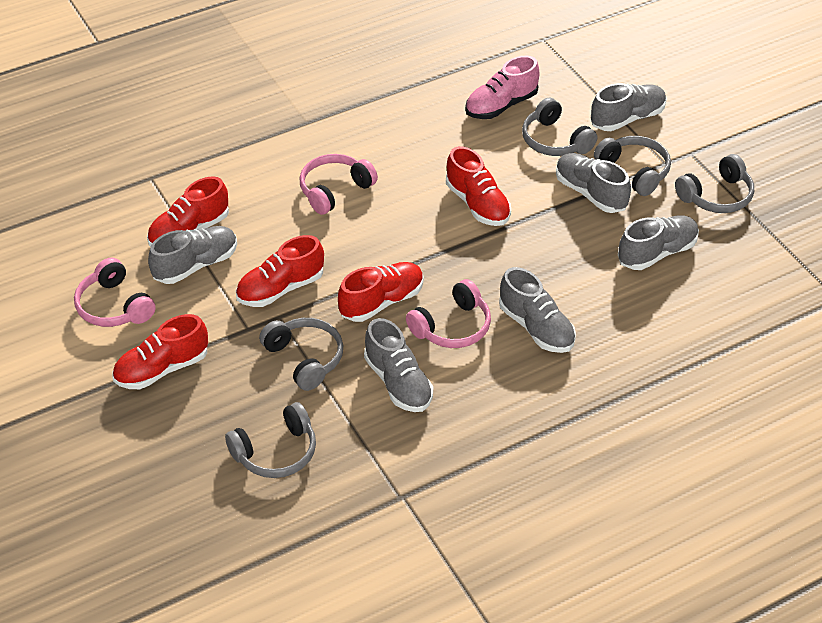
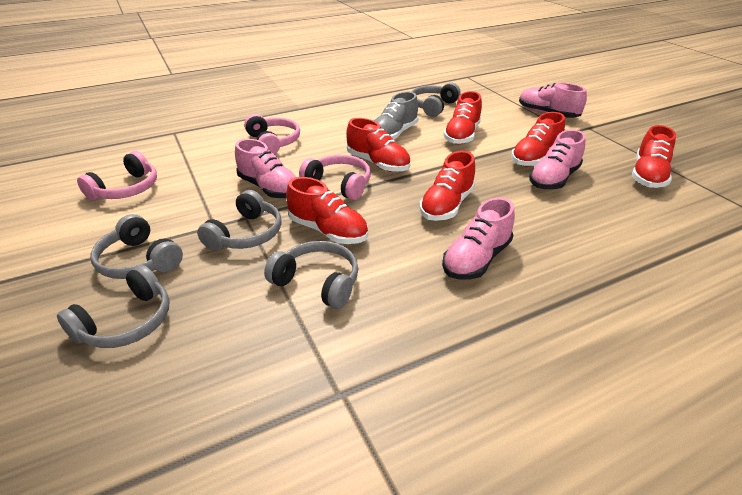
grey shoe: [148,226,237,284] [364,318,433,412] [499,267,576,353] [556,153,631,213] [591,83,667,131] [618,215,699,270] = 6 -> [374,92,418,140] = 1
pink shoe: [465,56,539,119] = 1 -> [235,139,296,198] [442,198,515,279] [519,83,587,118] [529,130,586,189] = 4
red shoe: [113,314,208,389] [147,176,229,246] [236,235,324,307] [338,262,424,322] [446,146,511,226] = 5 -> [286,177,368,244] [346,118,411,172] [419,151,475,221] [443,91,482,144] [511,112,565,166] [632,125,676,188] = 6

